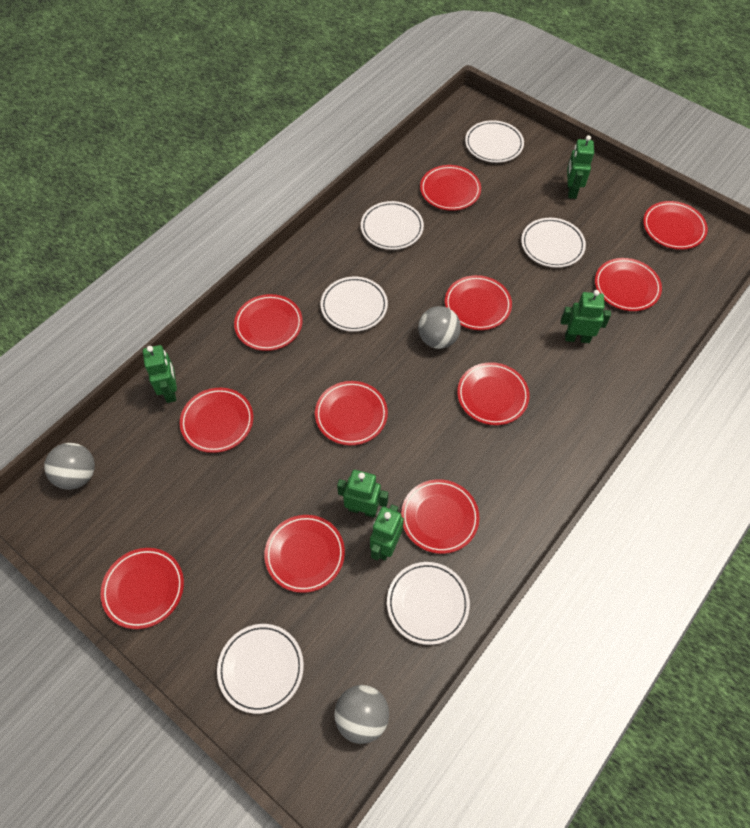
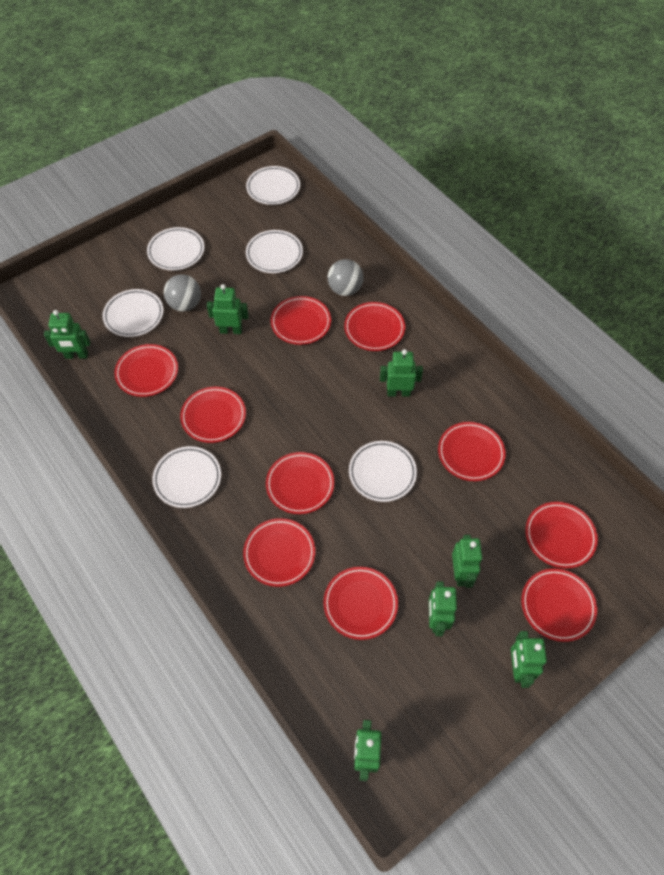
green robot: [143,345,177,403] [337,470,388,518] [370,504,404,560] [561,290,611,343] [567,135,594,199] = 5 -> [44,310,90,359] [207,284,249,334] [354,720,381,781] [380,349,423,396] [429,581,457,636] [452,535,482,588] [511,631,547,688] = 7
grey ball: [44,443,95,490] [334,685,389,744] [418,306,461,349] = 3 -> [164,274,201,311] [328,259,364,296] = 2
red plate: [101,548,184,629] [180,388,253,453] [234,294,303,351] [264,515,345,593] [315,381,388,445] [401,479,480,554] [420,165,481,211] [445,275,512,330] [457,362,530,425] [595,258,662,311] [643,201,708,250] = 11 -> [114,344,178,397] [180,387,246,443] [243,518,315,587] [266,452,334,514] [271,296,331,345] [323,567,398,640] [344,302,405,351] [438,422,506,481] [521,569,597,642] [525,502,598,569] = 10

